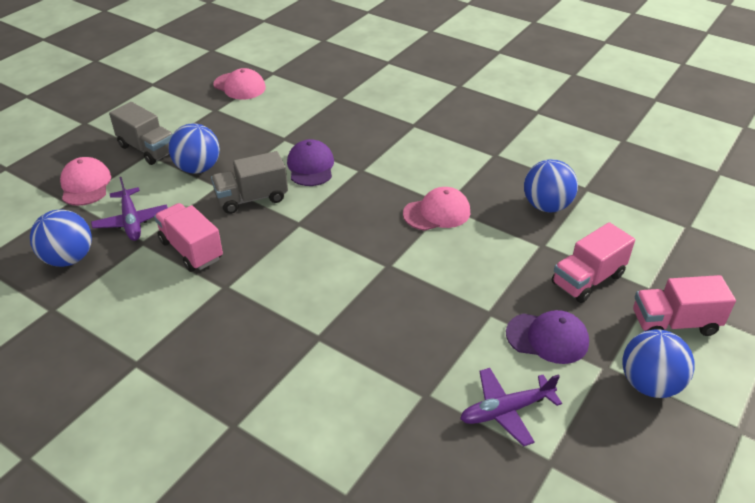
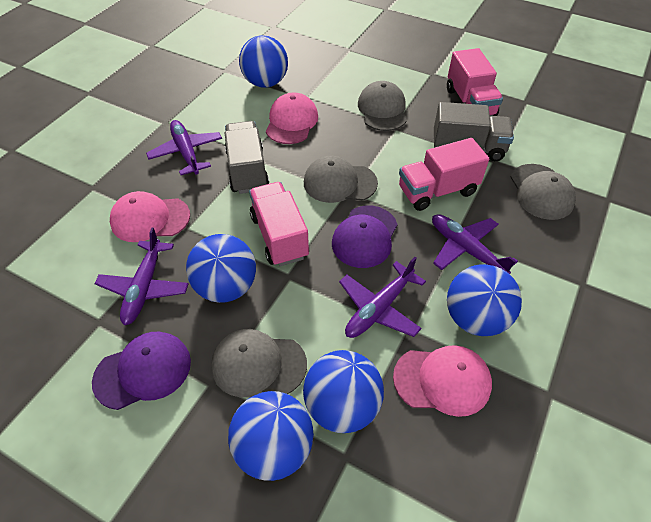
blue ball: [30,209,92,267] [169,124,220,174] [524,159,578,212] [622,329,695,398] = 4 -> [186,234,256,303] [228,391,314,481] [239,35,288,88] [303,350,384,433] [447,264,522,336] = 5
grey cap: none = 0 -> [211,329,307,397] [304,156,378,203] [358,81,407,131] [510,164,576,220] = 4
purple plane: [91,177,168,241] [460,368,562,447] = 2 -> [95,228,189,325] [146,120,222,175] [339,257,426,338] [432,214,518,274] = 4

